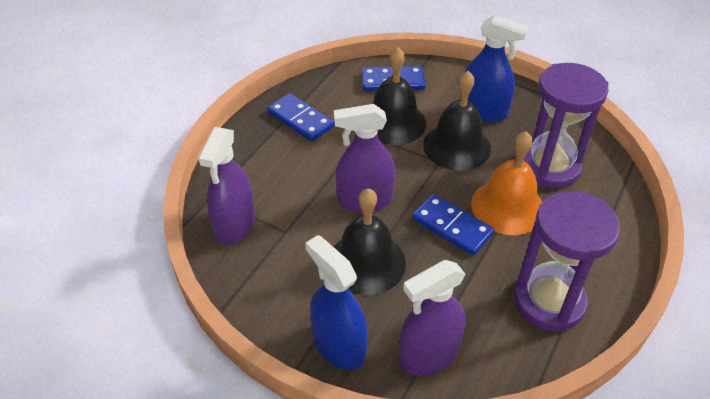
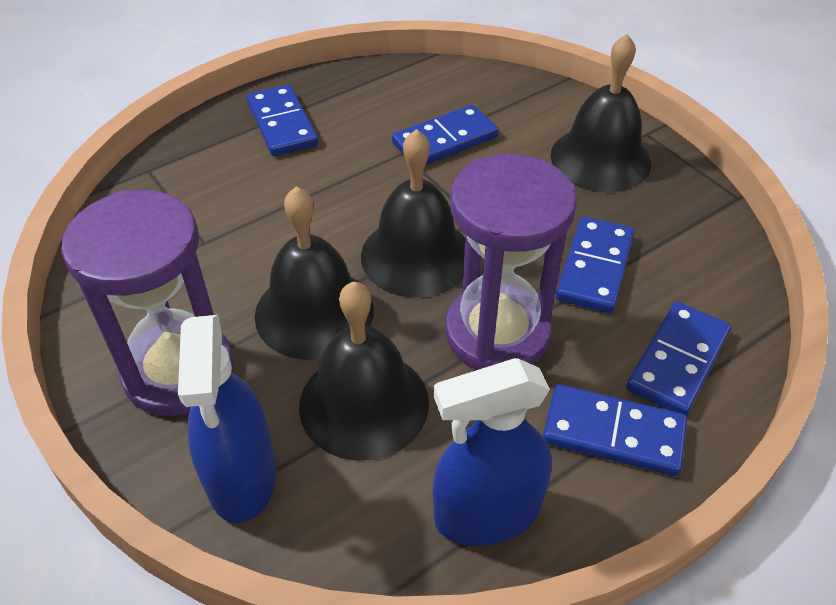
black bell: [334,188,406,295] [373,47,426,145] [423,71,491,171] = 3 -> [255,187,374,360] [299,281,429,461] [361,129,465,298] [551,34,651,192] = 4
blue domino: [267,93,335,142] [362,66,426,92] [412,194,494,256] = 3 -> [247,85,318,156] [392,105,499,165] [543,384,687,476] [556,217,634,313] [626,302,731,415] = 5
orange bell: [471,131,542,235] = 1 -> none = 0
purple spray bottle: [198,127,255,245] [334,104,396,213] [398,260,466,376] = 3 -> none = 0

